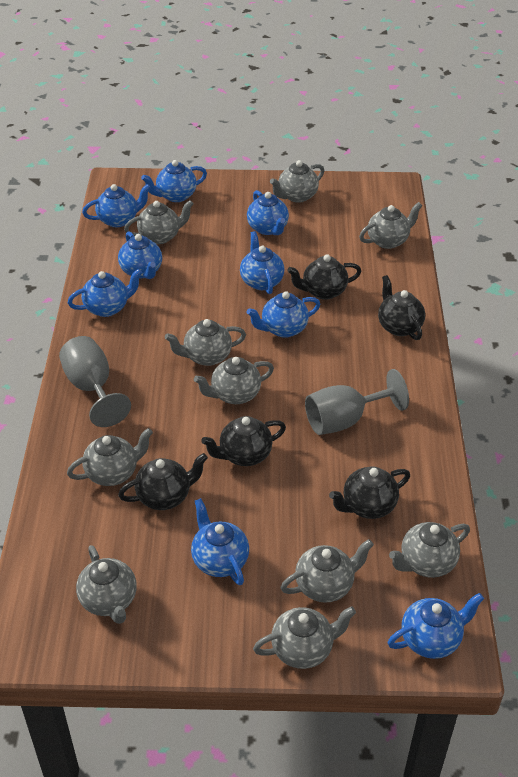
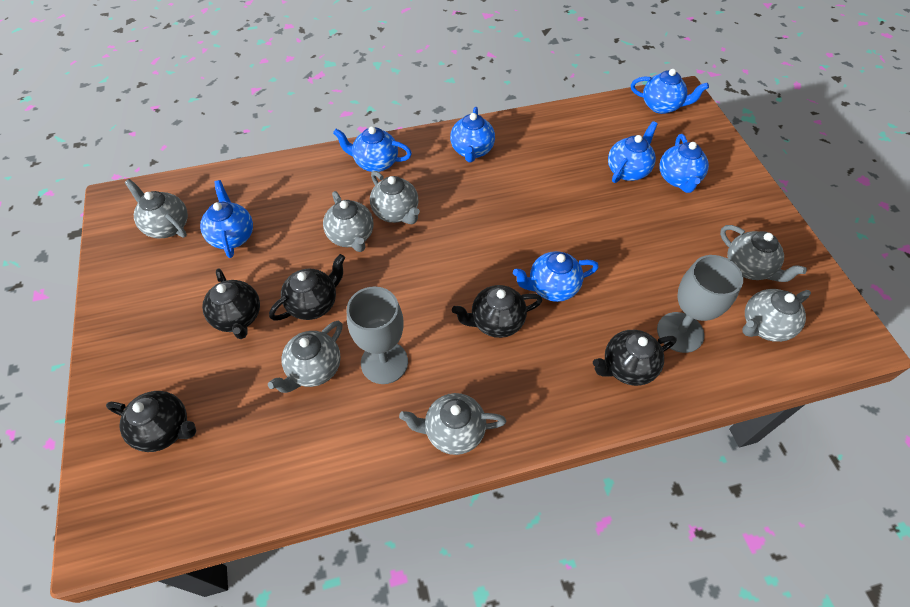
blue teapot: [68,269,142,317] [82,184,151,227] [118,231,162,279] [141,160,207,202] [191,498,249,585] [240,231,285,294] [247,190,289,235] [247,291,320,338] [388,593,484,659] = 9 -> [200,180,253,258] [333,126,412,172] [450,107,495,162] [513,251,598,302] [608,121,657,183] [631,69,709,114] [659,134,709,193] = 7
grey teapot: [67,428,153,486] [76,545,137,624] [124,200,193,244] [165,319,246,366] [194,357,274,404] [253,606,356,669] [270,160,324,203] [281,539,374,603] [359,202,422,249] [389,522,470,578] = 10 -> [125,179,188,238] [268,321,343,393] [323,191,374,252] [370,171,420,224] [399,393,506,455] [720,225,807,282] [742,289,811,342] = 7

